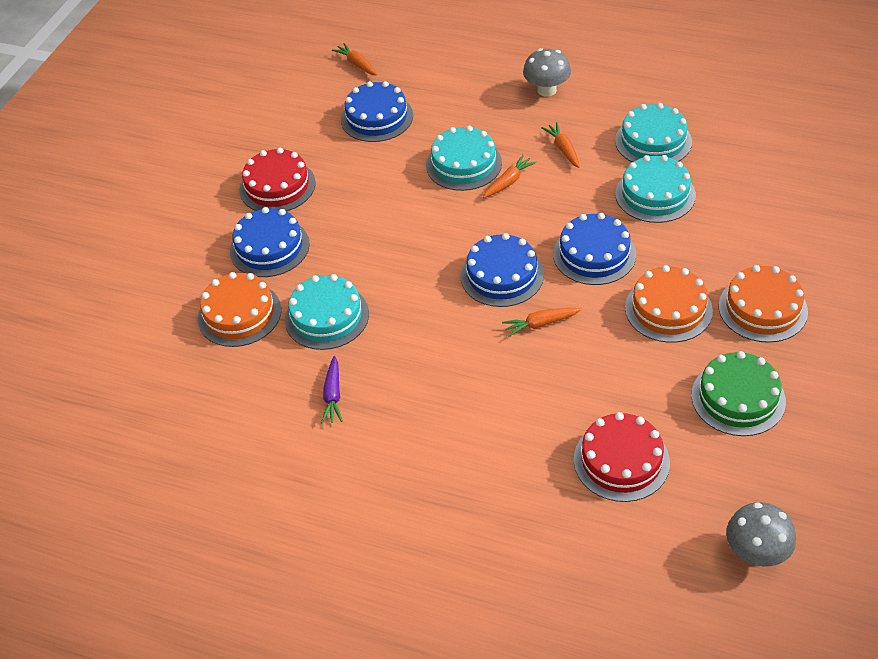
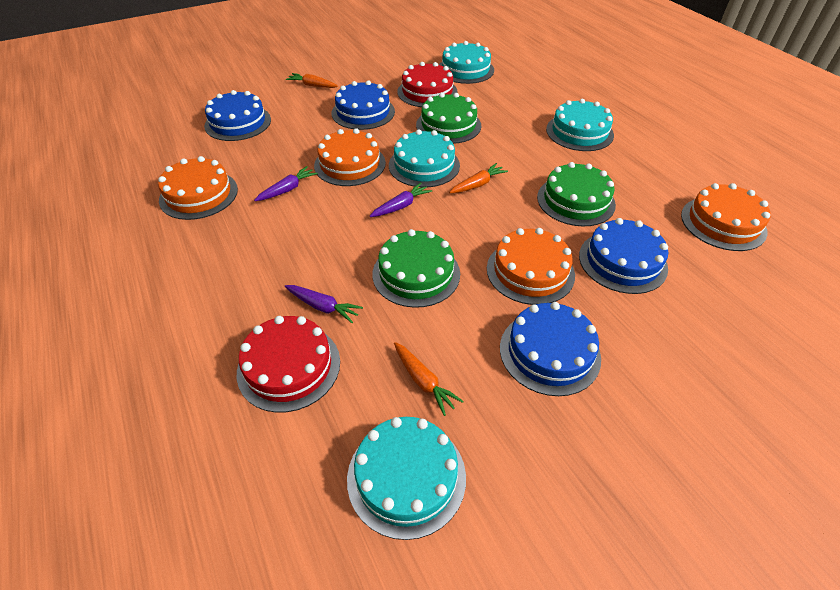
green cake: [691,351,786,436] = 1 -> [372,229,460,308] [416,93,481,144] [537,162,616,227] = 3
grey mushroom: [523,48,571,97] [726,502,796,567] = 2 -> none = 0
orange cake: [198,272,281,347] [625,265,713,343] [719,265,808,343] = 3 -> [158,156,238,220] [314,128,386,186] [487,228,575,305] [681,183,770,251] = 4
orange carrot: [332,43,377,76] [483,155,537,198] [502,308,581,337] [541,122,580,168] = 4 -> [286,73,338,88] [394,342,464,416] [449,163,508,193] = 3
purple carrot: [321,356,343,424] = 1 -> [254,166,318,201] [284,285,363,323] [370,183,432,217] = 3

